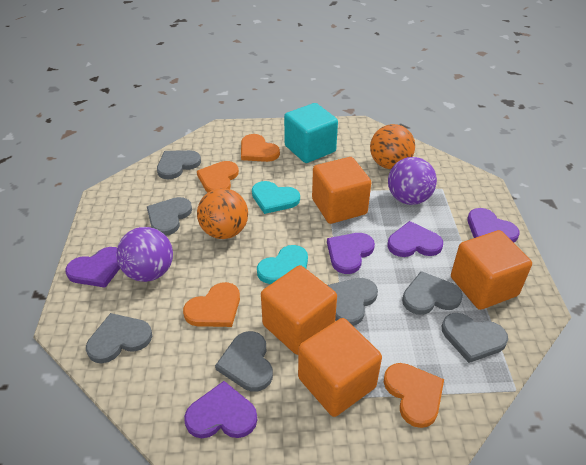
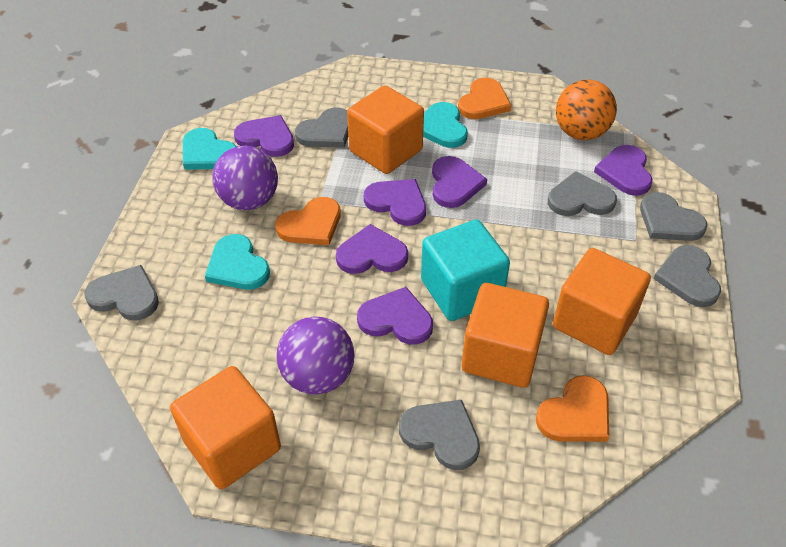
grey heart: [86,313,152,363] [147,197,192,235] [157,150,201,179] [215,331,273,392] [327,278,378,326] [402,271,463,315] [442,313,508,363] = 7 -> [85,265,159,321] [295,107,348,148] [399,400,480,470] [548,171,617,216] [640,192,707,241] [653,245,721,307] = 6
orange ball: [197,188,248,239] [370,124,415,169] = 2 -> [556,80,617,140] = 1
orange heart: [183,282,240,327] [197,161,239,192] [241,134,280,162] [384,363,444,428] = 4 -> [275,197,341,245] [458,78,511,119] [536,375,609,442] = 3
purple heart: [65,247,120,288] [184,381,257,438] [327,233,375,274] [387,221,443,257] [468,208,520,242] = 5 -> [234,115,294,157] [336,224,408,274] [357,287,433,345] [364,179,426,226] [432,156,487,208] [594,145,652,196] = 6
turquoise heart: [252,181,300,214] [257,245,308,284] = 2 -> [183,128,237,170] [205,234,270,290] [423,102,468,148] = 3

